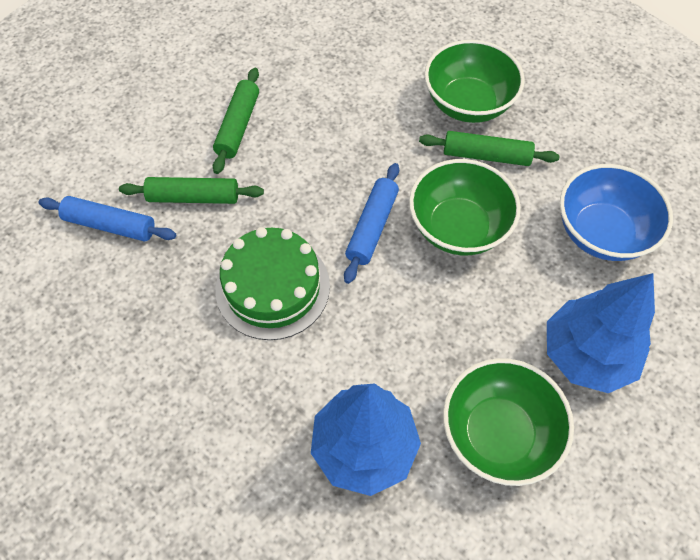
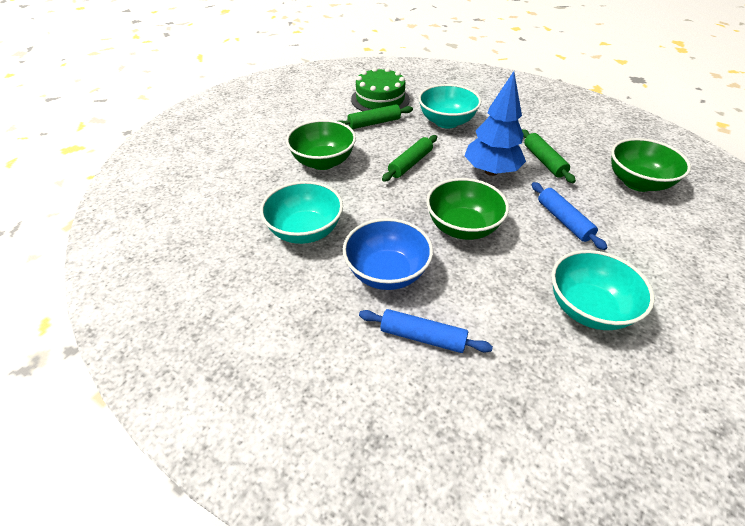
blue tree: [311,383,421,496] [547,273,655,393] = 2 -> [464,71,526,176] = 1
turquoise bowl: none = 0 -> [260,181,343,244] [418,84,481,129] [551,250,655,330] = 3

